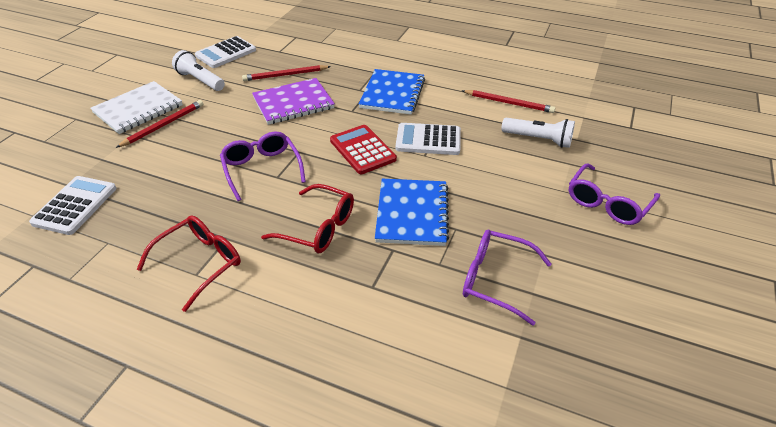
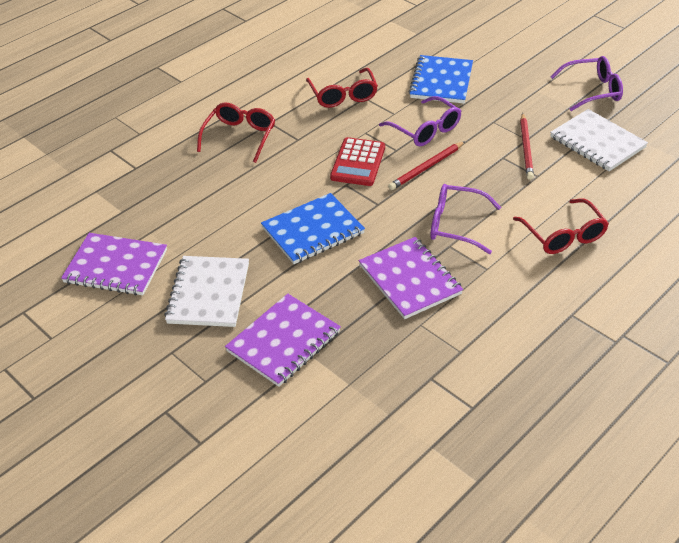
purple notebook: [252,78,335,125] = 1 -> [61,233,167,296] [225,294,341,387] [359,237,463,319] = 3
red glasses: [137,215,241,312] [261,184,354,253] = 2 -> [197,103,275,163] [306,68,378,108] [513,198,609,254] = 3
red pencil: [116,100,203,148] [242,65,331,81] [461,90,555,113] = 3 -> [388,141,465,190] [520,113,534,180] = 2
white calculator: [29,176,116,235] [195,36,256,68] [396,123,461,155] = 3 -> none = 0
white flashlight: [172,50,225,91] [501,118,575,148] = 2 -> none = 0
white notebook: [90,81,183,134] = 1 -> [164,256,249,327] [550,109,648,171] = 2

